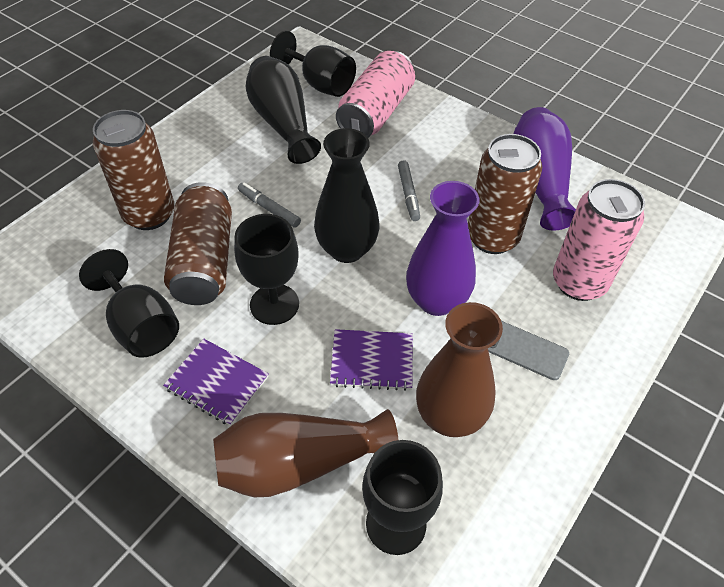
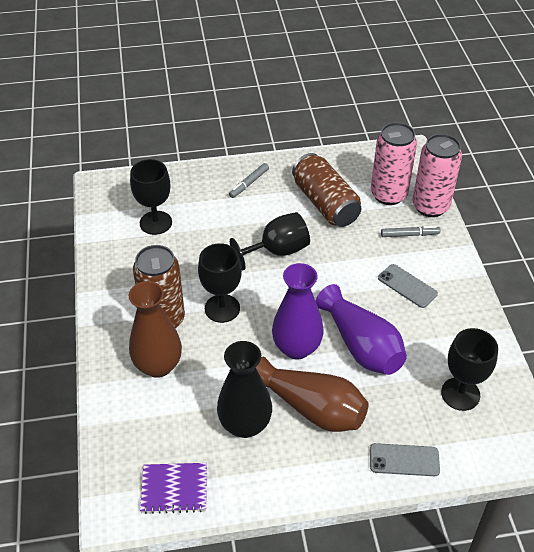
black vase: [246,56,321,164] [314,128,379,263] = 2 -> [217,341,272,438] = 1
brown can: [93,110,174,230] [164,182,232,305] [468,134,542,254] = 3 -> [133,245,185,328] [292,153,362,227] = 2
grey phone: [488,321,569,380] = 1 -> [370,443,440,476] [378,264,438,308] = 2
purple notebook: [163,339,269,426] [330,329,413,391] = 2 -> [140,463,207,514] = 1

